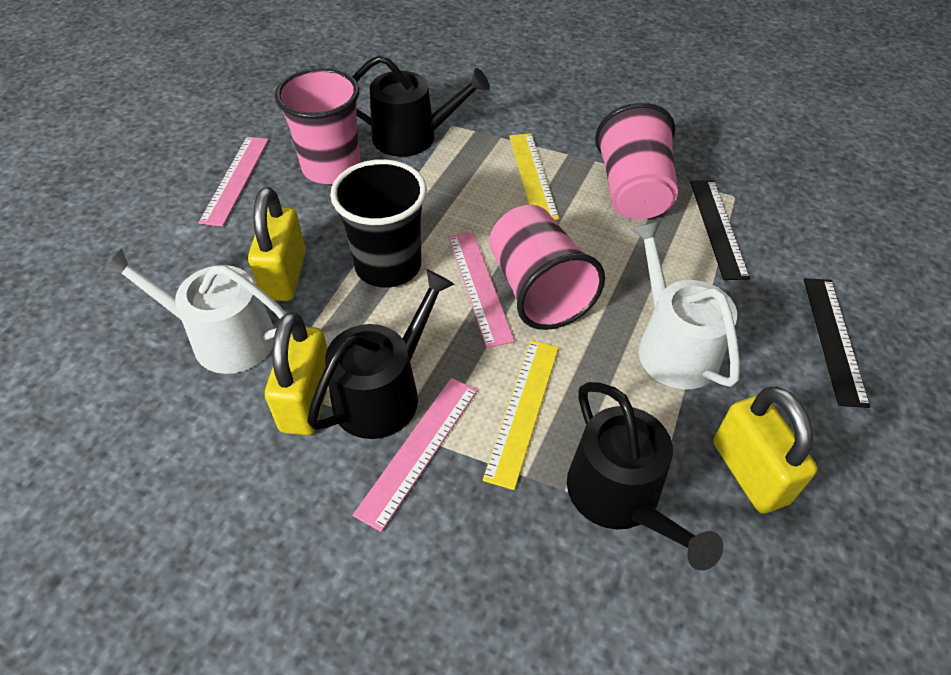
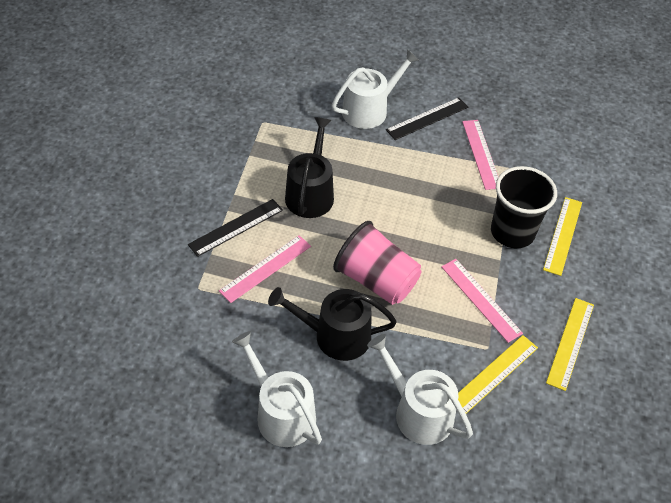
black watering can: [307,269,455,439] [353,55,490,157] [567,382,723,571] = 3 -> [268,287,397,361] [285,117,334,218] = 2
pink cup: [275,68,361,184] [489,205,605,330] [595,103,678,219] = 3 -> [333,221,422,305] = 1
white watering can: [103,248,286,374] [631,221,740,389] = 2 -> [232,331,322,447] [332,49,419,129] [367,334,473,445] = 3
yellow padlock: [248,187,306,301] [265,312,328,435] [713,387,818,514] = 3 -> none = 0
yellow ruler: [483,340,559,490] [509,133,559,220] = 2 -> [458,335,538,414] [543,197,582,276] [546,298,594,391] = 3

